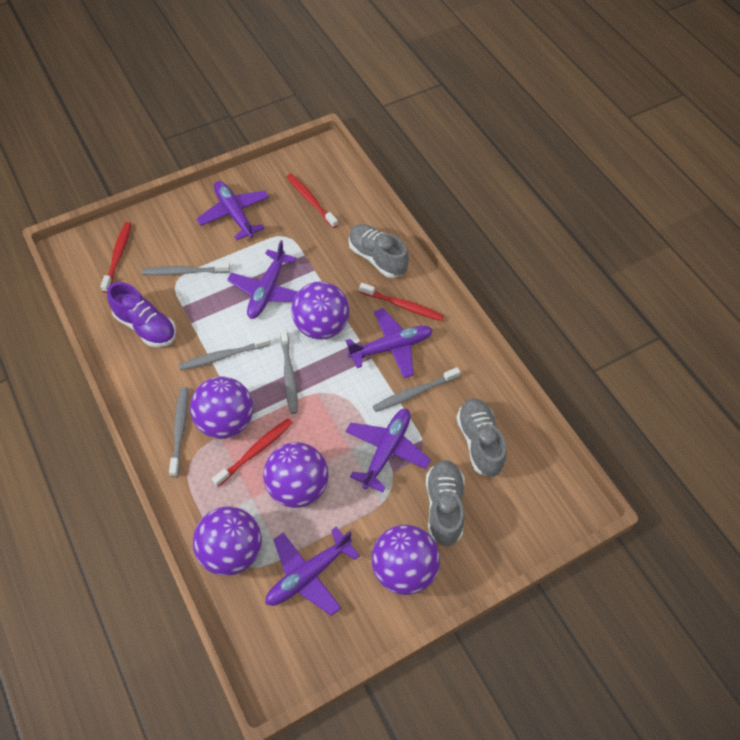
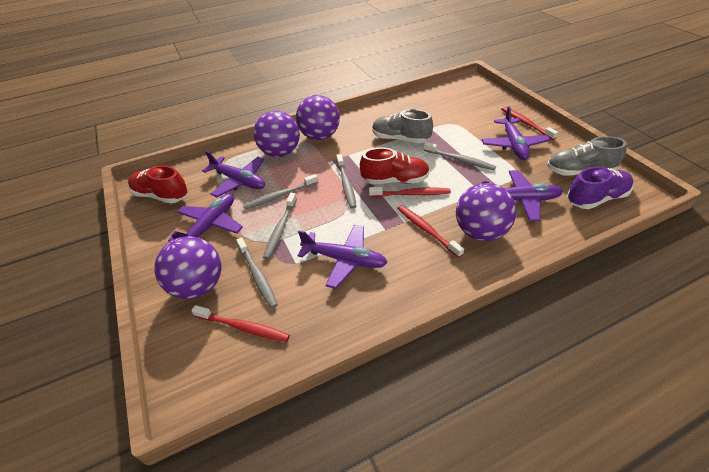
grey shoe: [348,224,409,278] [426,460,465,546] [456,398,507,477] = 3 -> [372,109,433,143] [547,136,627,176] = 2
purple ball: [190,377,253,439] [193,506,262,576] [263,442,329,508] [291,281,350,340] [371,525,440,595] = 5 -> [154,236,222,299] [254,110,300,157] [296,95,340,140] [456,183,516,241] = 4
red shoe: none = 0 -> [128,165,188,203] [360,148,430,184] = 2

